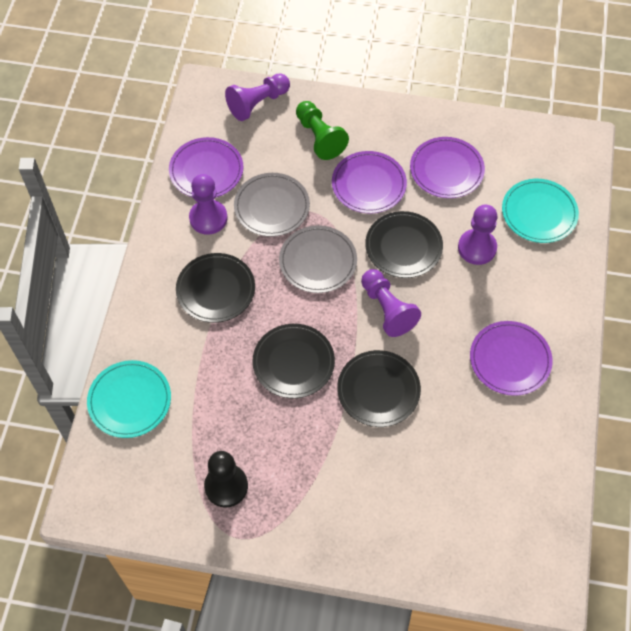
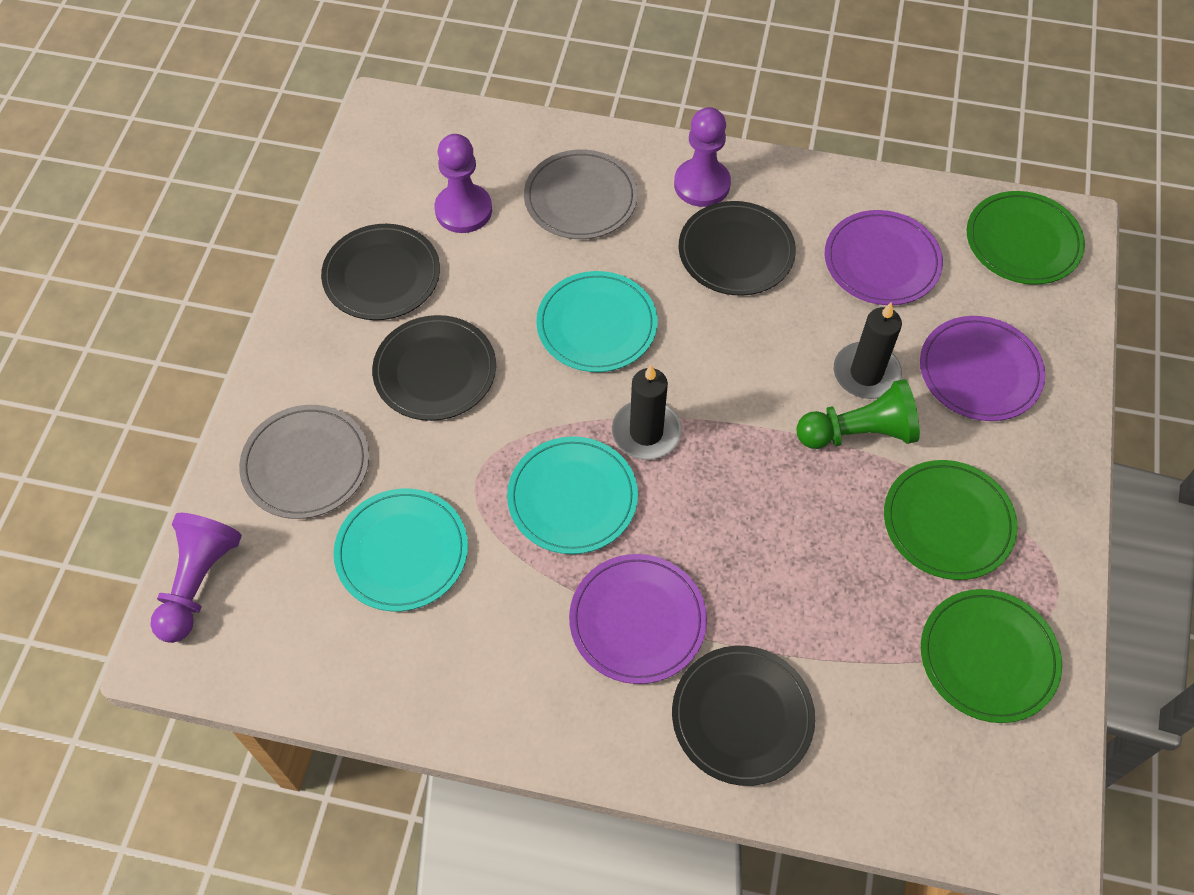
black candle: none = 0 -> [612,365,682,460] [834,302,902,399] = 2
black pawn: [204,451,248,508] = 1 -> none = 0
green plate: none = 0 -> [884,460,1018,580] [921,589,1062,723] [967,191,1085,285] = 3
purple pawn: [189,174,227,235] [225,73,290,121] [361,269,421,337] [458,205,498,265] = 4 -> [150,513,242,643] [434,134,492,233] [674,107,731,207] = 3
purple plate: [169,137,243,198] [332,151,407,214] [410,137,485,198] [470,321,553,396] = 4 -> [569,554,707,684] [825,210,943,305] [920,316,1045,421] = 3
turquoise plate: [87,360,171,438] [502,179,579,243] = 2 -> [334,489,468,611] [507,436,638,554] [536,271,657,372] = 3

